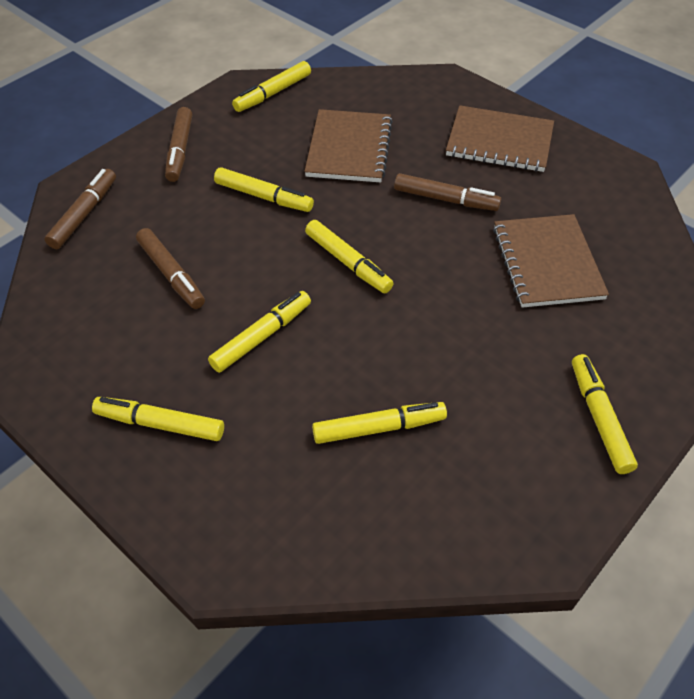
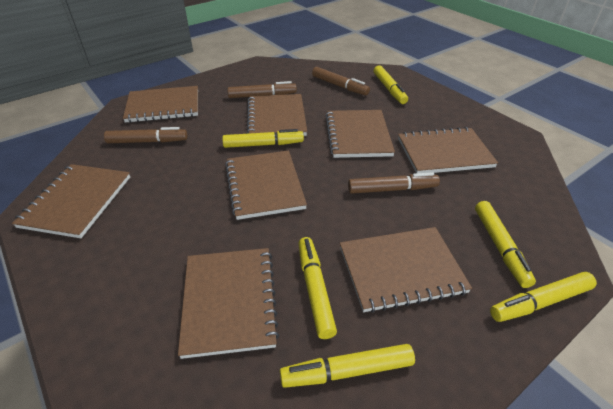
brown notebook: [304,109,393,183] [446,105,554,172] [493,214,609,308] = 3 -> [12,164,130,238] [123,86,198,123] [178,248,279,359] [225,150,307,220] [247,94,307,136] [326,110,395,158] [340,227,472,313] [398,127,498,173] = 8
yellow marker: [92,397,224,441] [208,291,311,373] [214,167,314,212] [232,61,311,112] [305,220,394,293] [312,402,447,444] [572,354,638,474] = 7 -> [222,129,304,148] [280,344,415,388] [298,237,337,339] [374,65,408,104] [475,201,536,288] [490,272,597,322] = 6

